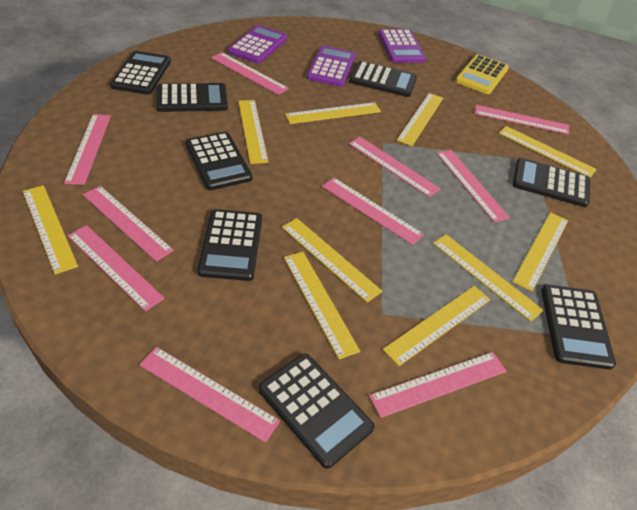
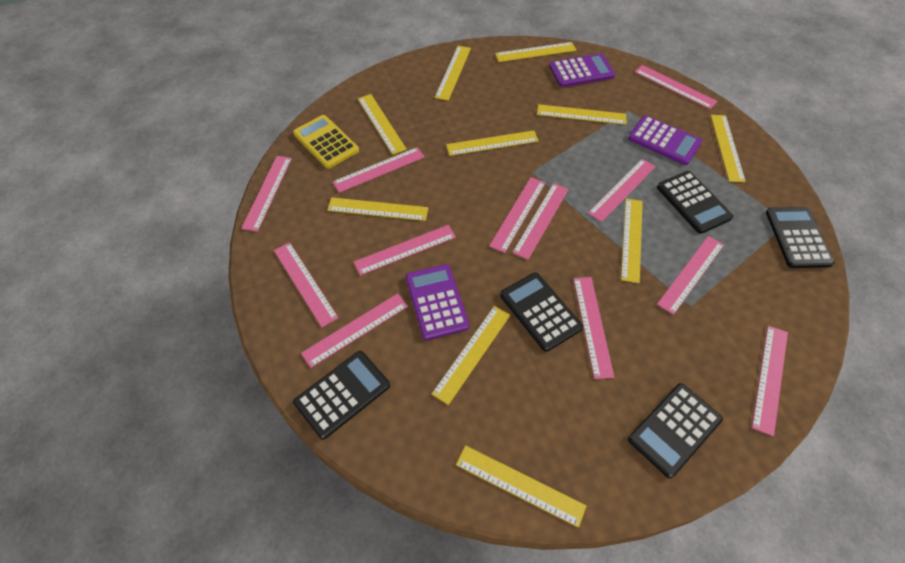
black calculator: [110,51,171,95] [156,83,228,112] [185,132,252,190] [198,209,262,281] [259,353,375,469] [349,61,417,97] [512,158,590,207] [541,284,616,370] = 8 -> [293,351,390,440] [500,272,583,352] [628,383,723,478] [657,171,733,234] [766,207,834,268] = 5
pink ruler: [64,114,111,185] [68,225,165,311] [83,186,174,262] [140,347,280,443] [211,52,289,95] [322,178,424,245] [349,137,440,197] [369,352,506,418] [437,150,510,223] [475,105,569,134] = 10 -> [241,156,292,232] [274,242,338,327] [301,293,408,368] [333,147,425,193] [354,225,456,276] [489,177,546,253] [512,183,569,260] [573,277,614,379] [588,159,656,222] [635,65,717,109] [657,236,724,315] [752,326,788,436] = 12

